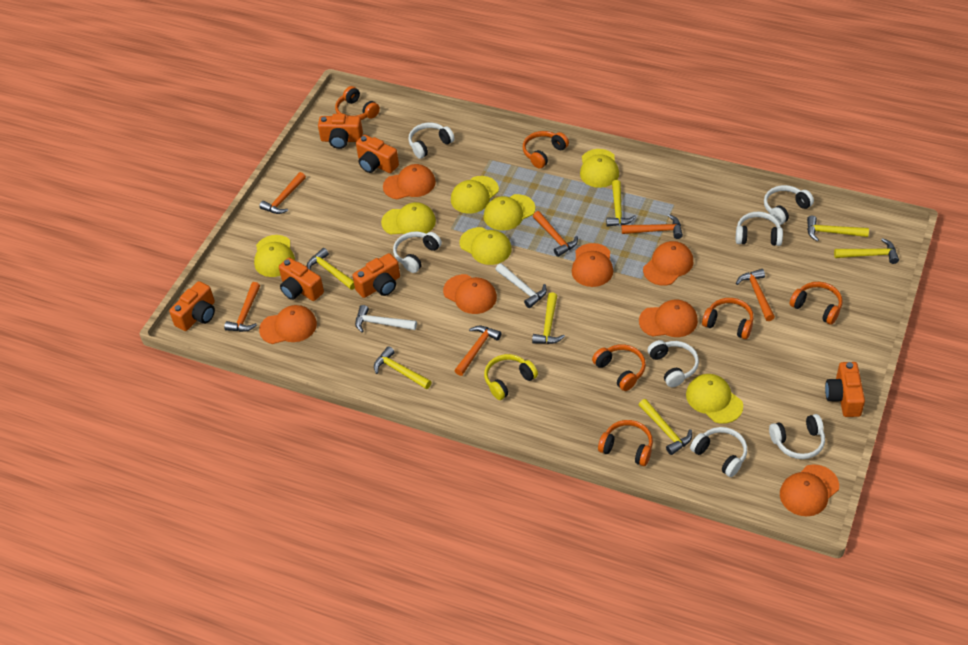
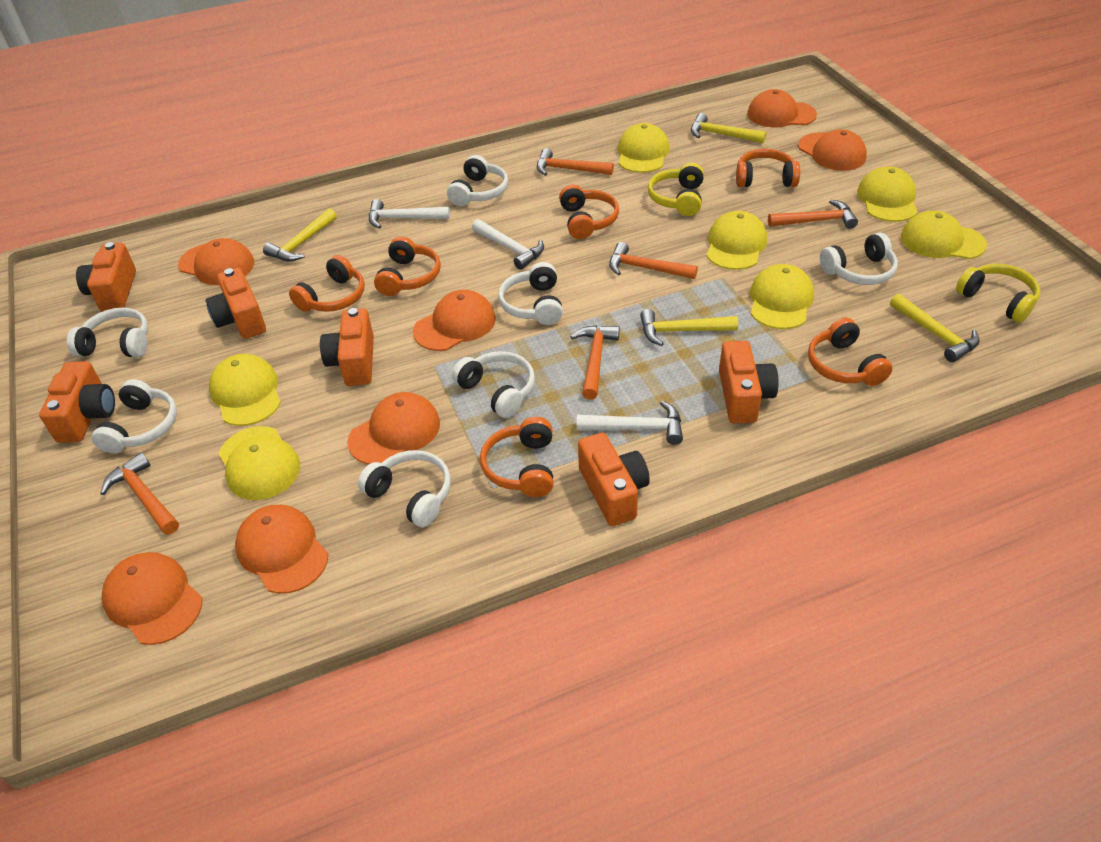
orange hammer: [224,282,260,332] [259,172,306,214] [454,326,502,376] [533,211,578,257] [622,214,683,239] [736,269,775,321] = 6 -> [100,453,179,535] [537,148,614,176] [570,325,620,400] [609,242,698,279] [768,200,858,229] = 5
white hammer: [355,305,417,332] [495,263,547,308] = 2 -> [369,199,450,229] [472,219,544,270] [577,401,683,445] = 3
yellow hammer: [307,248,355,290] [374,346,432,389] [532,292,565,344] [606,180,636,227] [639,399,692,455] [807,216,869,241] [834,238,899,264] = 7 -> [263,208,337,262] [640,309,738,346] [691,113,766,143] [890,294,980,362] = 4
yellow headphones: [484,354,538,400] = 1 -> [648,163,704,216] [956,264,1040,323] = 2

